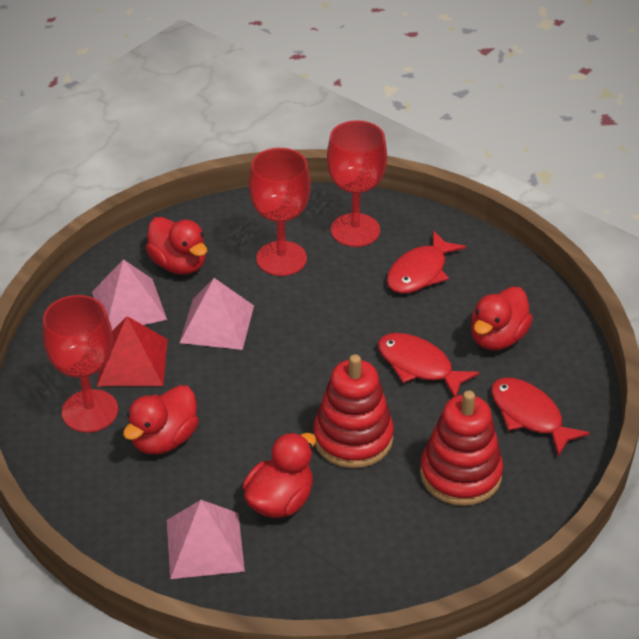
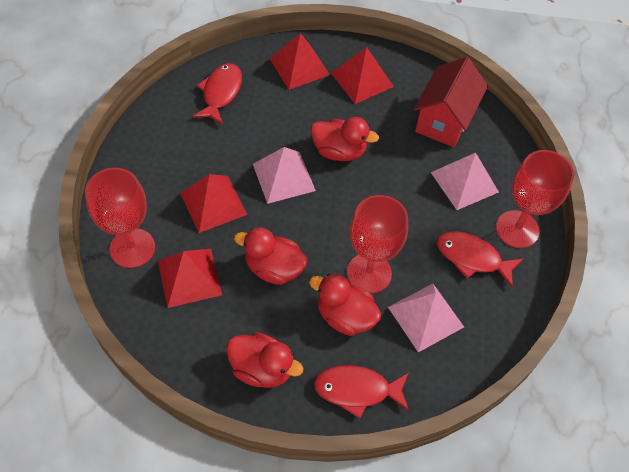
red house: none = 0 -> [414,57,488,147] = 1
red pyramid: [97,316,168,386] = 1 -> [158,249,222,308] [180,174,247,233] [269,33,330,90] [331,47,394,104] = 4
red stacking toy: [313,354,394,468] [420,391,503,506] = 2 -> none = 0

